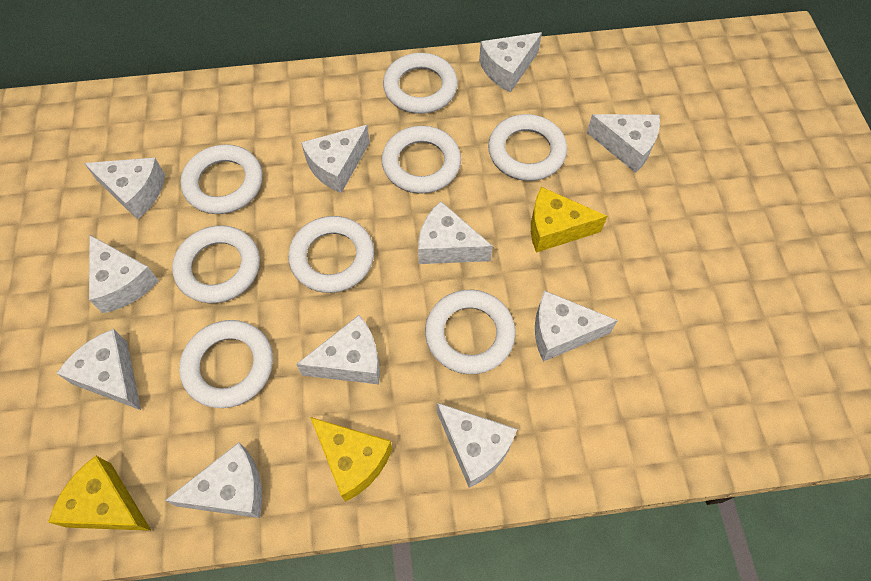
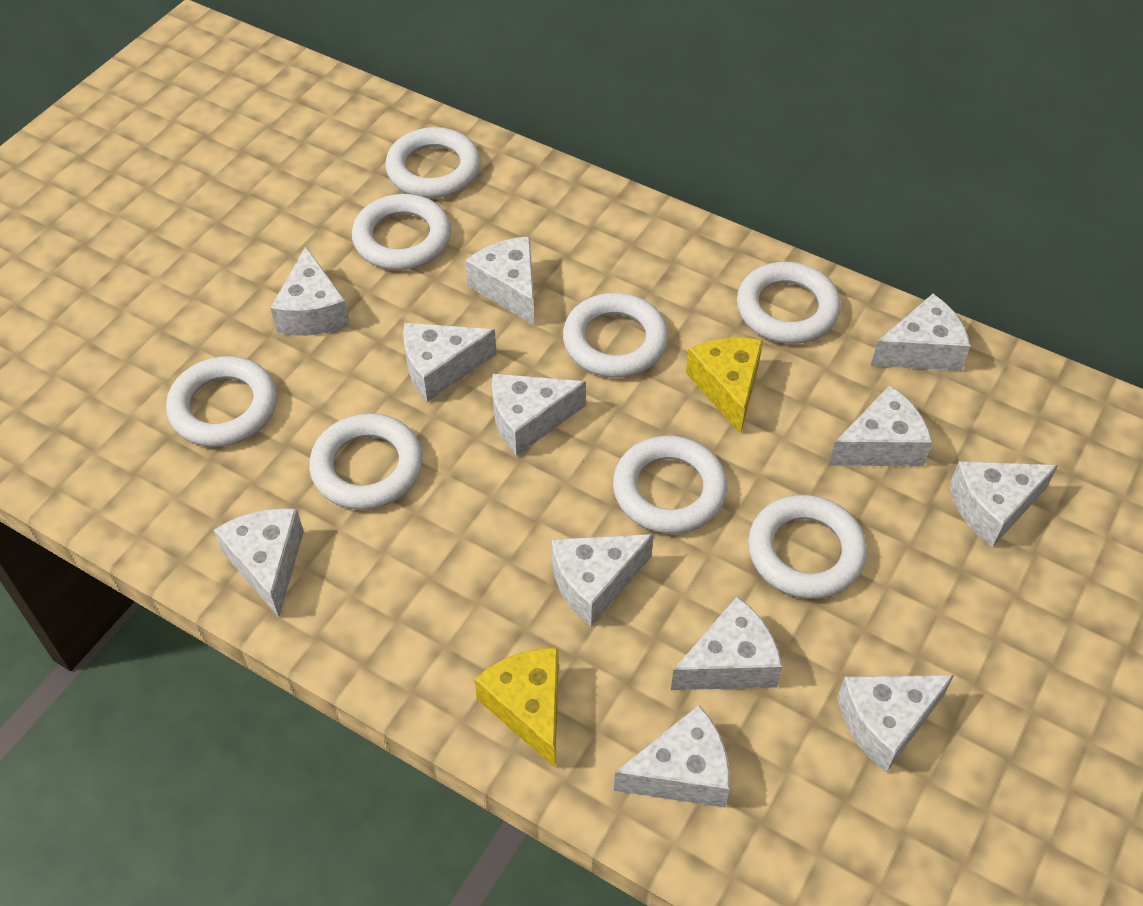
white cheese: [56,329,141,410] [84,157,165,220] [89,235,159,313] [164,442,262,518] [296,315,380,384] [301,125,370,193] [418,201,493,264] [437,403,517,488] [479,32,542,93] [535,290,618,362] [587,114,660,173] = 11 -> [214,508,304,617] [270,246,350,336] [403,323,497,402] [465,236,534,325] [492,374,586,456] [551,534,654,626] [614,705,730,808] [671,597,782,690] [829,385,933,466] [838,675,954,773] [871,294,970,371] [950,461,1058,547] = 12
yellow cheese: [48,456,152,531] [310,417,392,502] [531,187,607,253] = 3 -> [474,648,559,768] [686,338,763,434] = 2

